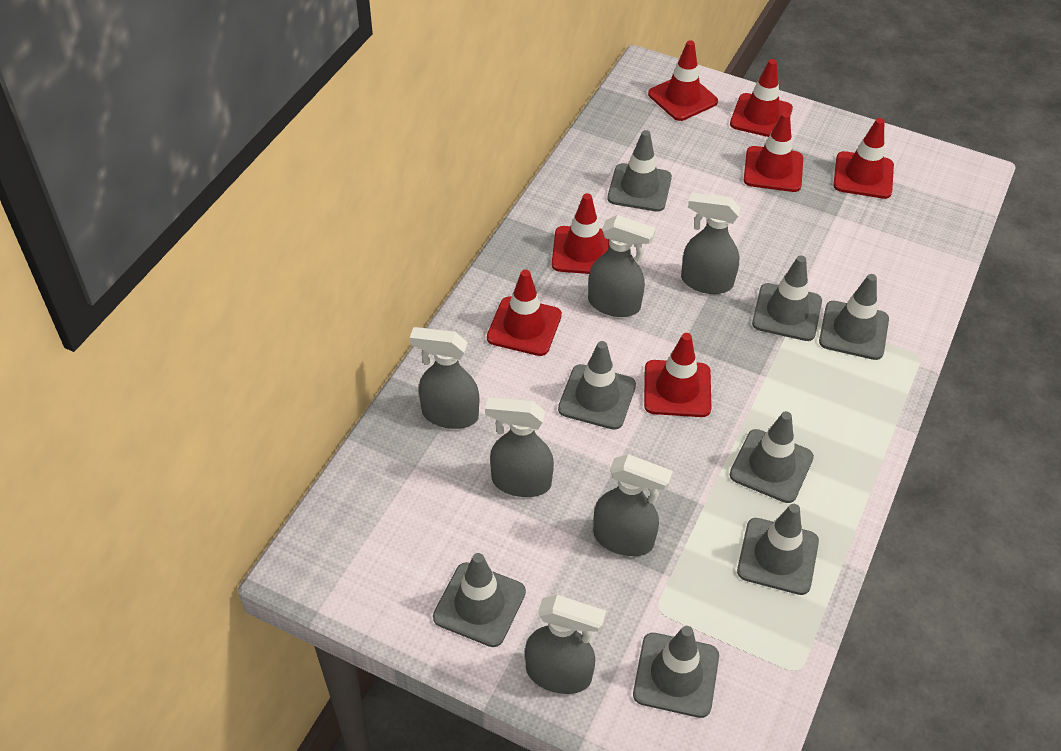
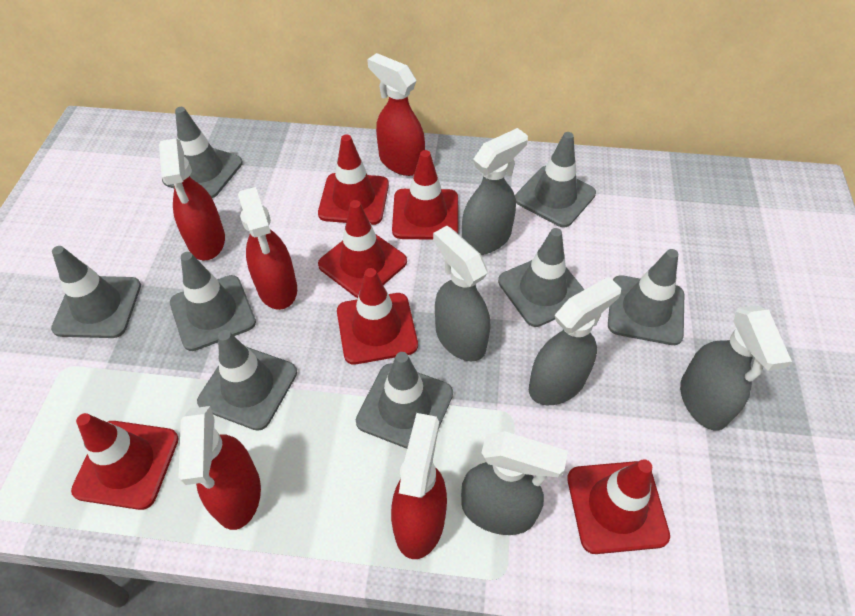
grey spray bottle: [410,327,479,429] [485,397,554,497] [525,595,606,694] [588,215,656,317] [593,454,673,556] [681,192,740,294] = 6 -> [433,226,490,361] [461,431,568,535] [462,128,528,255] [529,277,621,405] [680,306,792,431] = 5
red spray bottle: none = 0 -> [159,138,225,261] [178,406,261,530] [238,187,297,310] [367,53,425,176] [391,413,447,559] = 5
red traffic cone: [487,269,562,356] [552,193,610,274] [644,333,711,417] [648,40,718,121] [730,59,793,137] [744,112,803,192] [833,118,894,199] = 7 -> [71,413,179,510] [318,134,389,225] [318,200,407,298] [337,268,418,365] [392,150,458,240] [567,459,670,554] = 6

